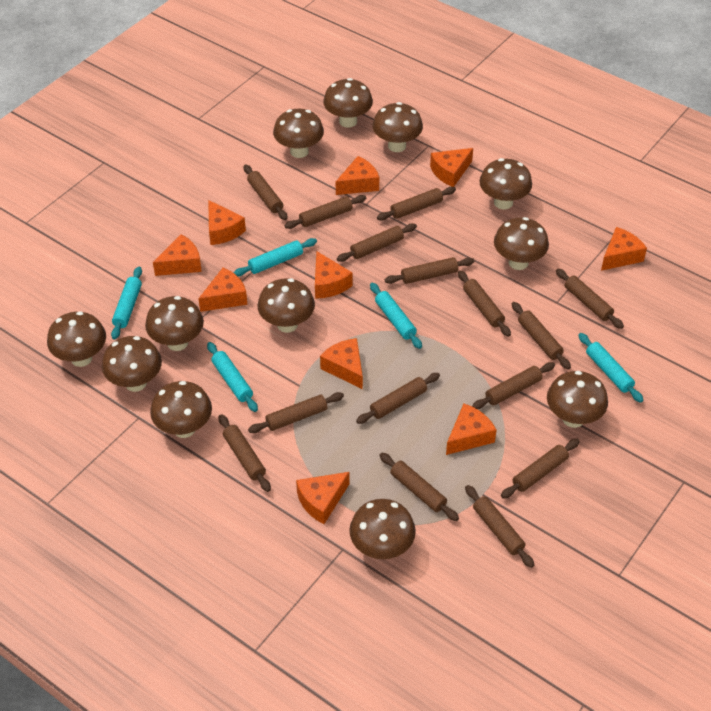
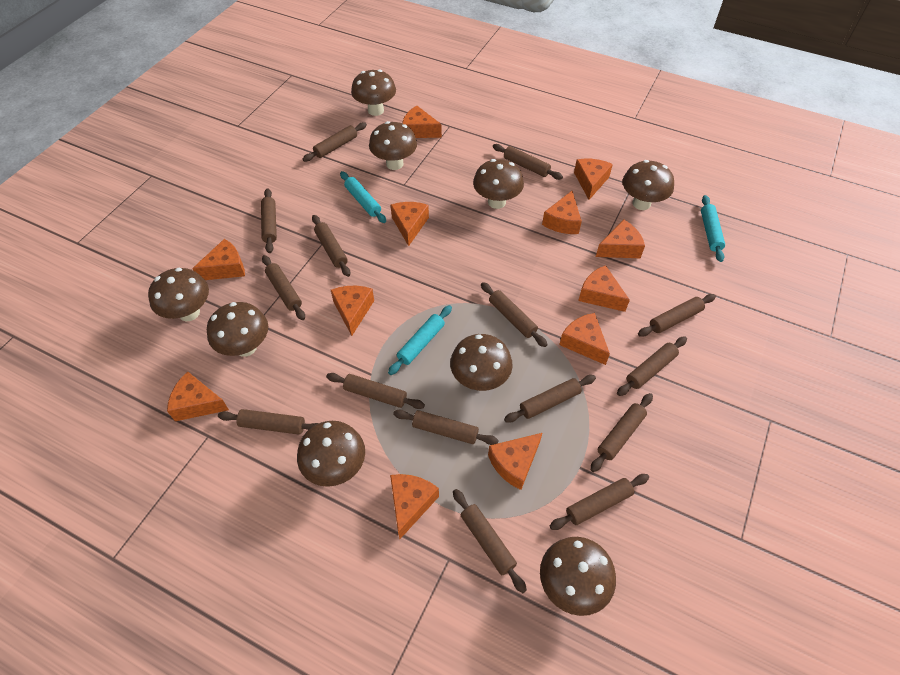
brown mushroom: [47,311,106,367] [102,336,162,392] [145,296,204,351] [150,381,212,438] [257,278,315,333] [273,109,324,158] [323,78,373,128] [349,499,416,559] [373,102,423,152] [479,158,532,209] [494,217,549,270] [547,371,608,428] = 12 -> [148,268,209,321] [207,302,268,357] [297,421,365,487] [351,69,396,116] [369,121,417,170] [450,334,513,391] [473,159,524,209] [540,537,616,616] [623,160,674,210] = 9
orange cheese: [153,234,202,276] [198,268,247,312] [208,200,246,245] [296,472,349,524] [315,251,353,299] [320,338,363,389] [336,156,379,195] [430,148,473,187] [446,404,497,455] [601,227,647,271] = 10 -> [167,371,229,421] [192,239,245,280] [331,286,374,336] [390,474,439,539] [391,202,429,246] [403,106,442,138] [488,433,542,490] [542,191,582,234] [559,313,610,365] [574,159,613,200] [578,265,630,312] [596,220,645,258] = 12
turquoise rolling pin: [111,267,142,340] [207,342,258,412] [234,238,317,276] [370,283,422,349] [578,333,643,403] = 5 -> [340,171,386,223] [388,305,452,375] [701,195,725,262] = 3

